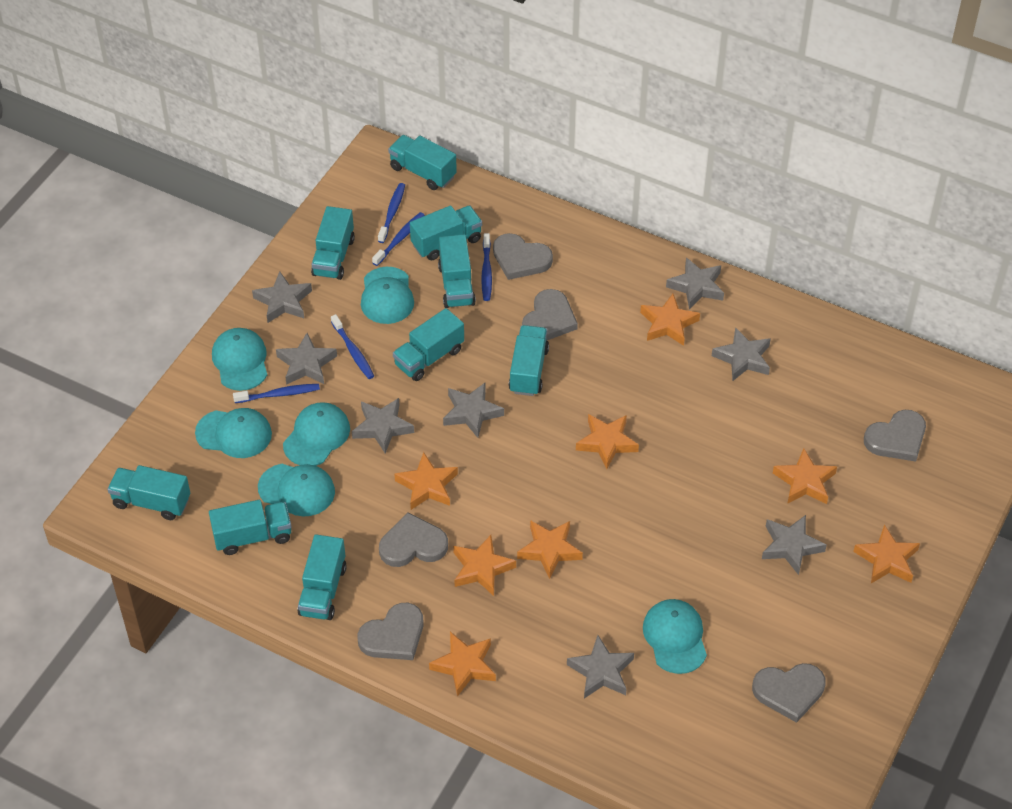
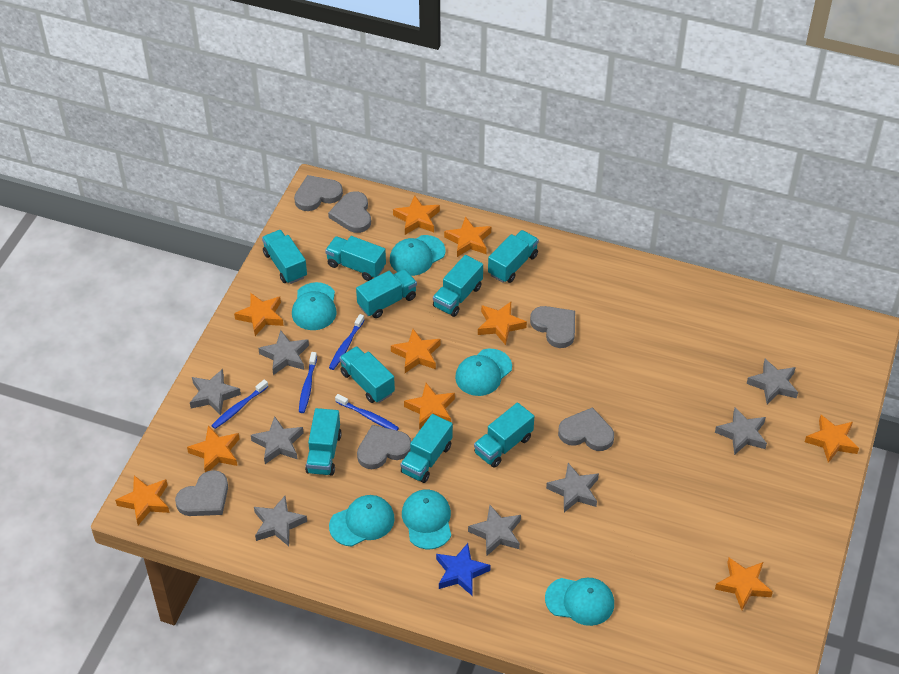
blue star: none = 0 -> [436,543,491,596] = 1
blue toothbrush: [233,384,320,403] [331,314,374,379] [372,212,425,266] [378,183,405,243] [481,233,492,301] = 5 -> [211,379,268,429] [299,352,317,413] [329,314,364,370] [335,394,399,431] = 4
orange star: [394,452,458,510] [429,632,496,697] [453,535,516,596] [517,520,583,579] [576,414,639,469] [640,294,700,346] [773,448,837,504] [853,525,920,583] = 8 -> [115,476,170,525] [187,426,239,472] [234,293,284,336] [391,329,441,373] [393,195,440,235] [404,383,455,430] [444,216,491,257] [478,302,527,345] [715,558,773,610] [805,415,859,463] = 10

